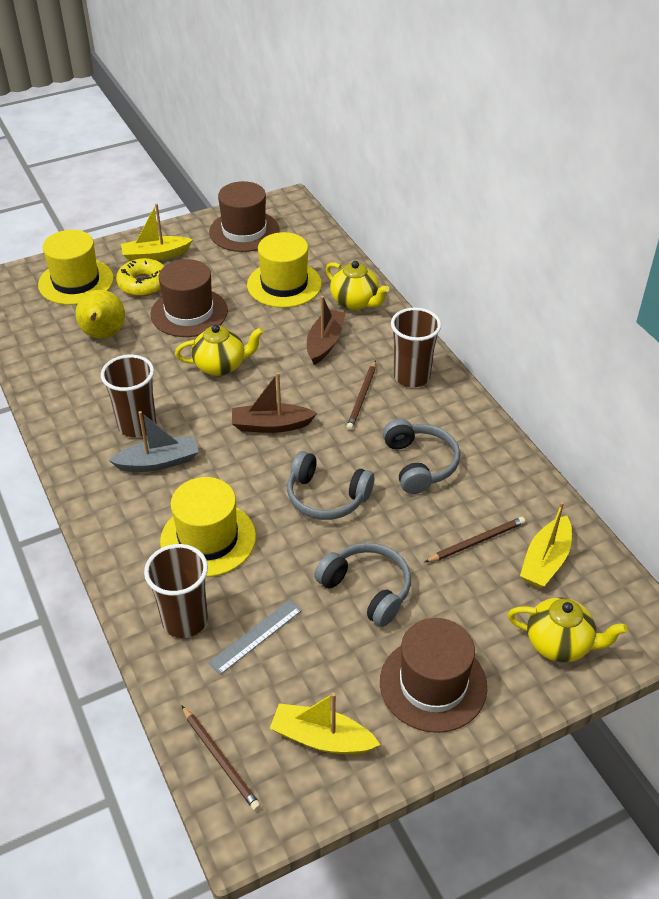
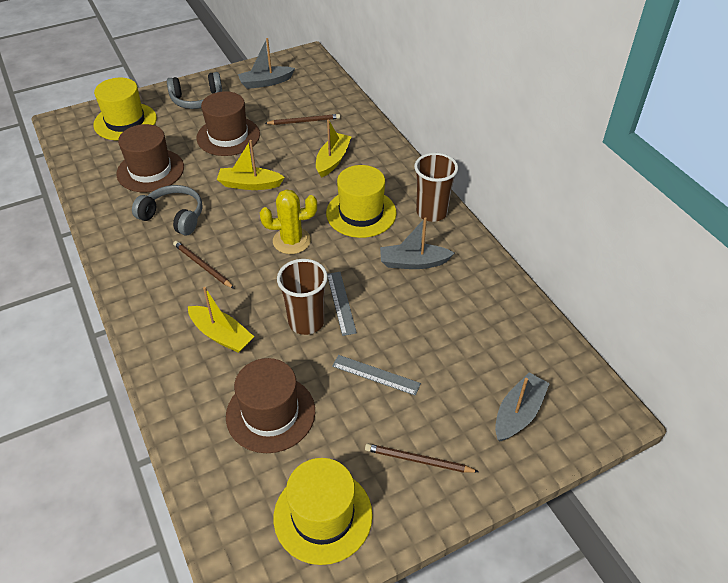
brown boat: [232,372,317,433] [307,296,346,365] = 2 -> none = 0
brown cup: [101,355,157,437] [144,544,208,638] [391,307,441,387] = 3 -> [277,259,328,335] [414,153,458,222] = 2
grey boat: [109,411,198,472] = 1 -> [238,38,295,89] [380,217,455,269] [495,373,550,442] = 3
grey headphones: [287,451,374,520] [314,543,411,627] [383,419,460,494] = 3 -> [132,185,202,236] [167,72,222,109] = 2
grey ruler: [208,600,302,675] = 1 -> [327,272,357,336] [332,355,421,396] = 2
yellow cactus: none = 0 -> [260,189,317,254] = 1
yellow donut: [116,258,164,296] = 1 -> none = 0
yellow pear: [76,290,125,338] = 1 -> none = 0
yellow teapot: [175,325,264,376] [326,261,389,310] [508,597,628,662] = 3 -> none = 0

